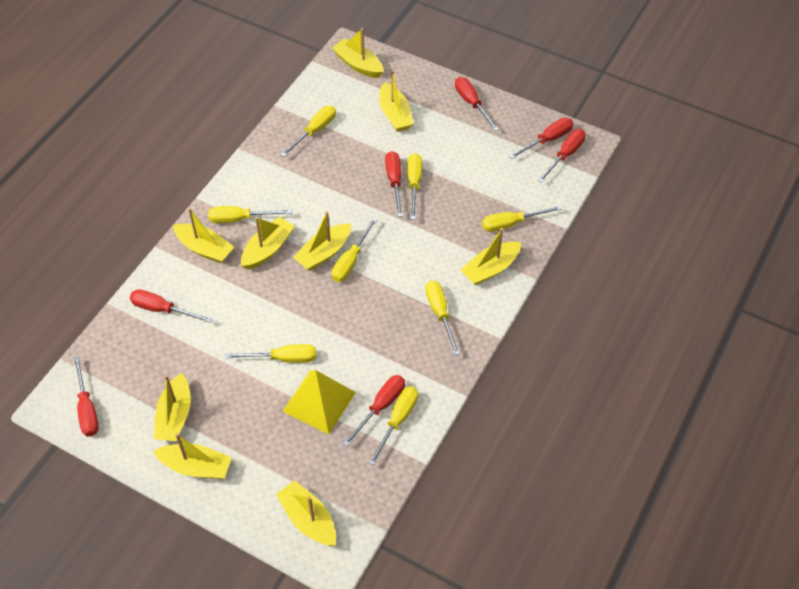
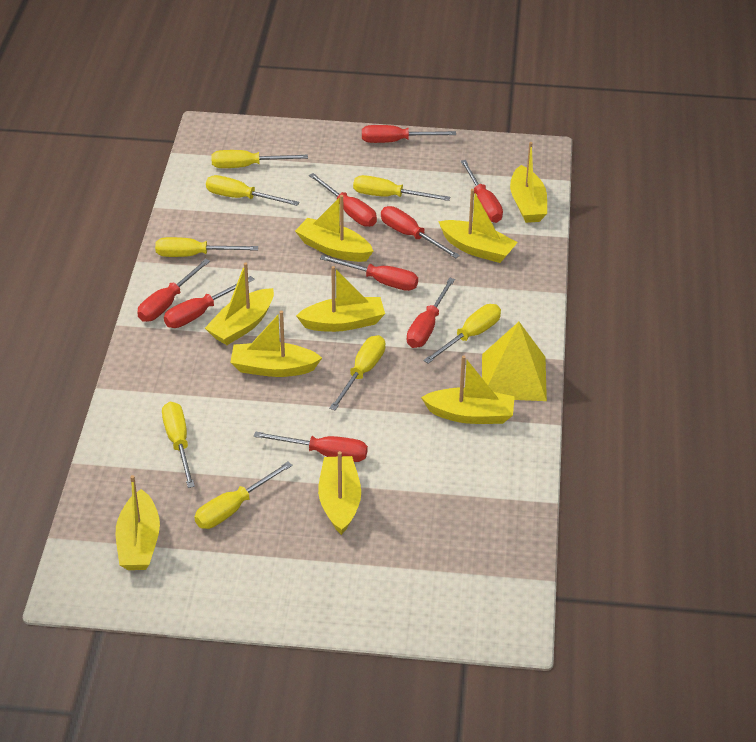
red screwdriver: [74,356,99,436] [130,289,212,323] [343,375,405,446] [385,151,403,217] [455,77,499,131] [509,118,573,159] [538,129,586,182] = 7 -> [137,259,210,322] [164,276,255,328] [254,431,368,462] [309,173,377,227] [320,255,418,291] [362,125,456,143] [381,206,460,258] [407,277,455,348] [460,160,503,223] = 9

